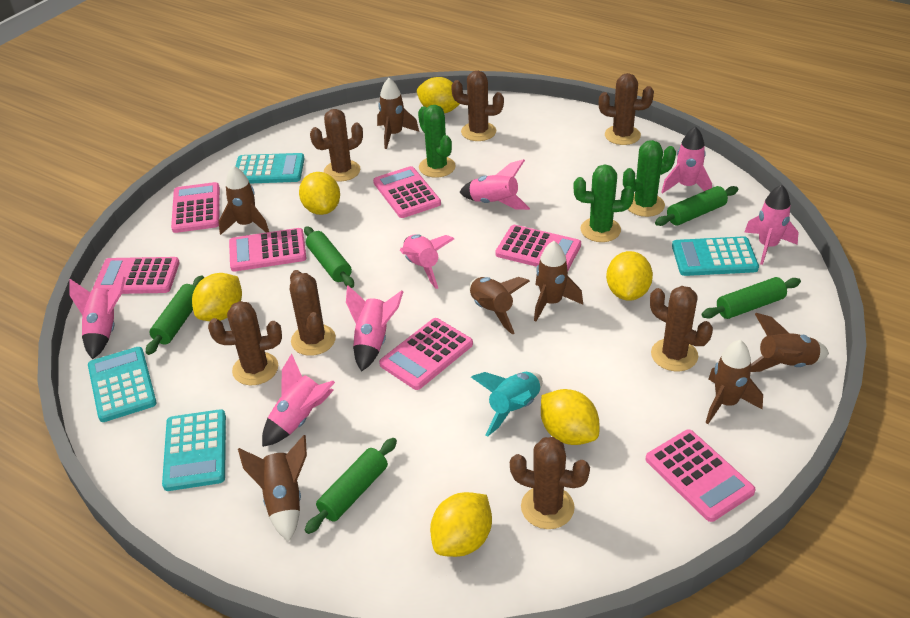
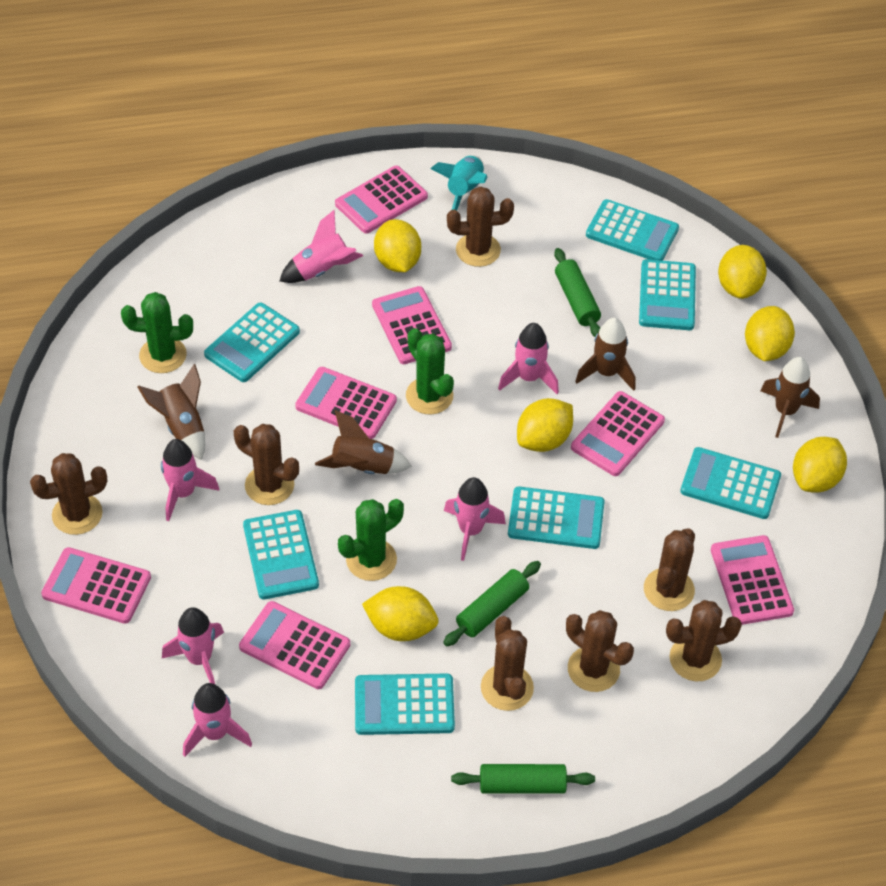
brown rocket: [219,166,269,235] [238,435,307,541] [377,78,419,149] [469,277,530,335] [534,241,583,321] [706,340,763,424] [751,313,829,372] = 7 -> [138,364,205,460] [315,410,412,474] [575,318,636,391] [760,357,820,438] = 4
green rolling pin: [146,276,204,355] [304,226,354,288] [305,438,397,534] [655,186,738,226] [702,277,801,319] = 5 -> [443,561,541,646] [451,764,595,794] [554,248,601,337] = 3
pink rocket: [69,276,126,359] [262,354,335,447] [346,285,404,372] [400,234,454,289] [459,159,530,210] [661,126,712,194] [744,185,799,265] = 7 -> [161,439,220,521] [162,607,224,684] [183,683,252,757] [280,210,363,283] [444,477,506,561] [498,323,559,394] = 6
turquoise calculator: [88,347,157,422] [162,409,226,491] [235,153,305,184] [672,236,759,276] = 4 -> [204,303,300,382] [243,510,319,600] [355,674,455,735] [508,486,605,549] [586,199,679,261] [639,259,696,330] [680,447,781,519] = 7

